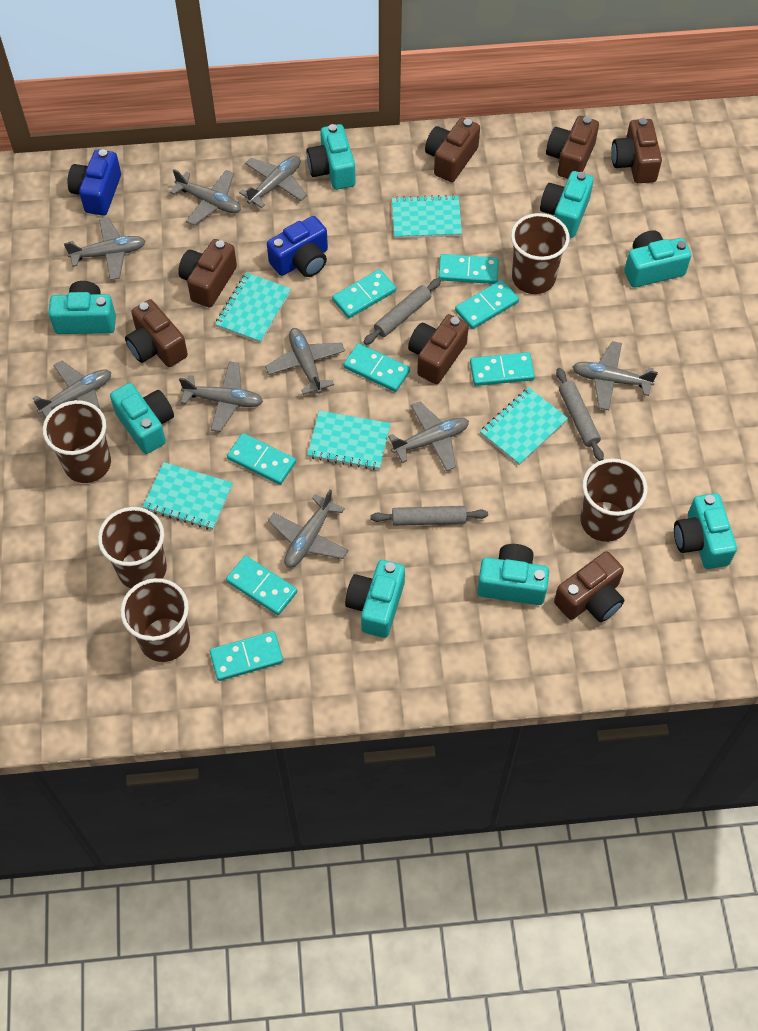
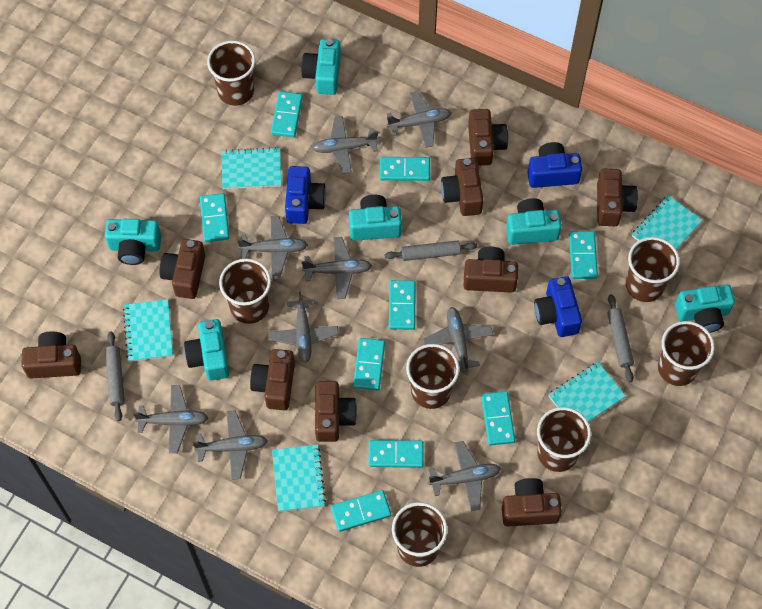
blue camera: [67,149,121,216] [267,216,328,277] = 2 -> [285,166,326,224] [527,142,582,188] [534,276,582,337] = 3
brown camera: [125,299,188,367] [178,239,237,307] [408,314,469,384] [425,118,480,182] [546,116,599,179] [554,551,624,622] [611,118,662,183] = 7 -> [21,331,81,378] [159,239,205,299] [250,349,295,410] [315,381,357,442] [441,158,483,216] [464,247,518,293] [468,109,508,166] [502,478,562,526] [597,168,638,226] = 9
brown cup: [43,400,111,483] [98,507,167,589] [120,578,190,662] [511,213,570,294] [580,459,647,542] = 5 -> [207,41,255,106] [219,259,271,324] [392,502,448,567] [406,344,460,409] [537,407,591,472] [626,237,680,302] [658,321,715,386] = 7
turquoise camera: [48,281,116,334] [110,383,174,454] [306,124,356,190] [345,560,405,638] [477,544,549,605] [540,171,594,238] [624,230,691,288] [674,493,737,569] = 8 -> [105,219,161,265] [184,319,229,381] [301,39,341,95] [349,195,402,241] [506,198,562,245] [675,285,735,333] = 6
turquoise domino: [210,631,283,681] [226,556,297,615] [227,433,296,485] [332,269,396,318] [343,343,410,392] [438,254,499,284] [455,280,519,329] [470,352,535,386] = 8 -> [200,193,229,242] [271,91,303,138] [331,490,391,532] [353,338,385,391] [368,440,424,468] [380,157,430,181] [389,280,416,330] [481,391,515,445] [569,231,598,279] = 9

